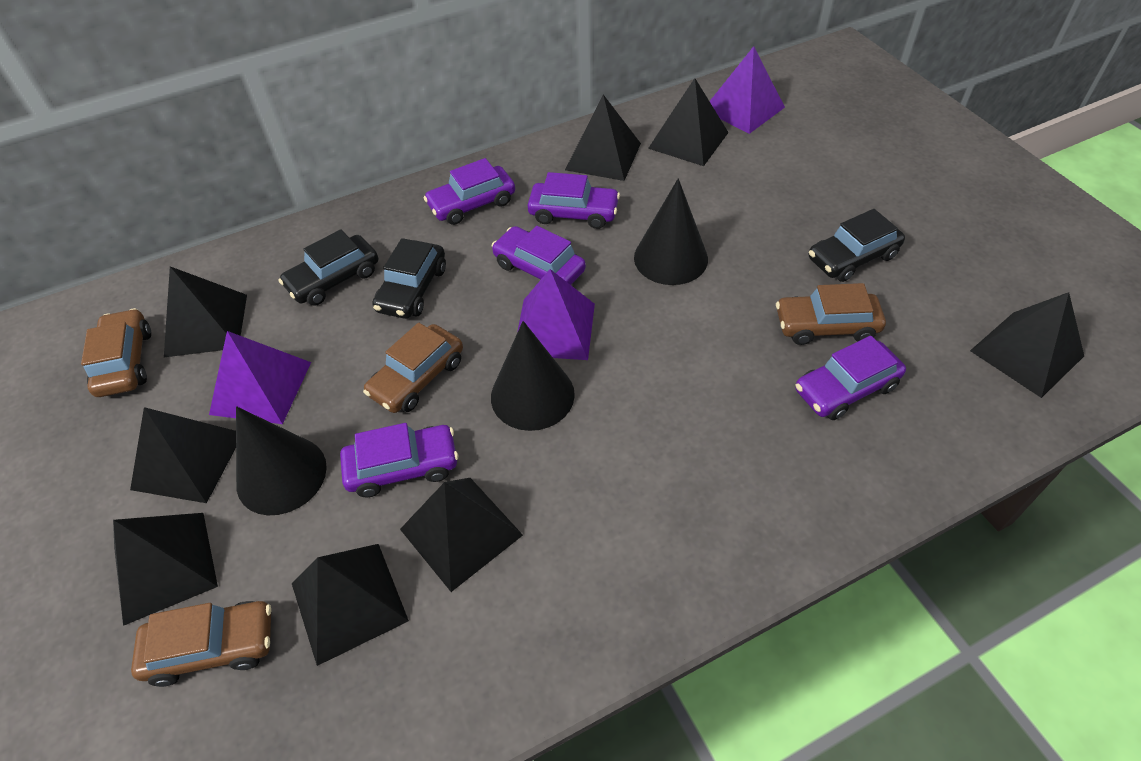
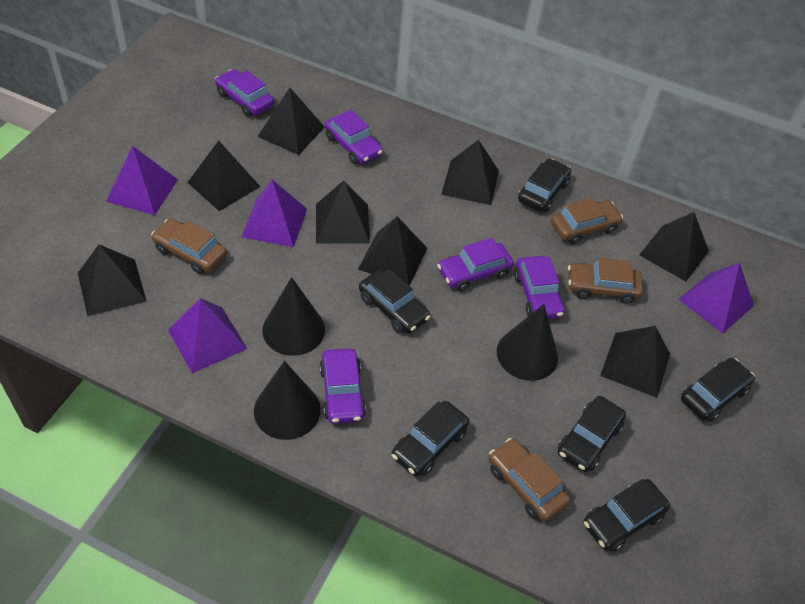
black car: [279,229,378,306] [372,238,446,319] [809,209,905,282] = 3 -> [359,268,430,334] [392,401,469,476] [518,158,571,212] [558,396,626,472] [583,479,670,551] [681,358,755,422] = 6
purple pyramid: [209,331,311,424] [518,269,595,360] [710,46,785,134] = 3 -> [106,146,178,215] [168,298,247,373] [241,180,307,247] [679,263,754,334] = 4

